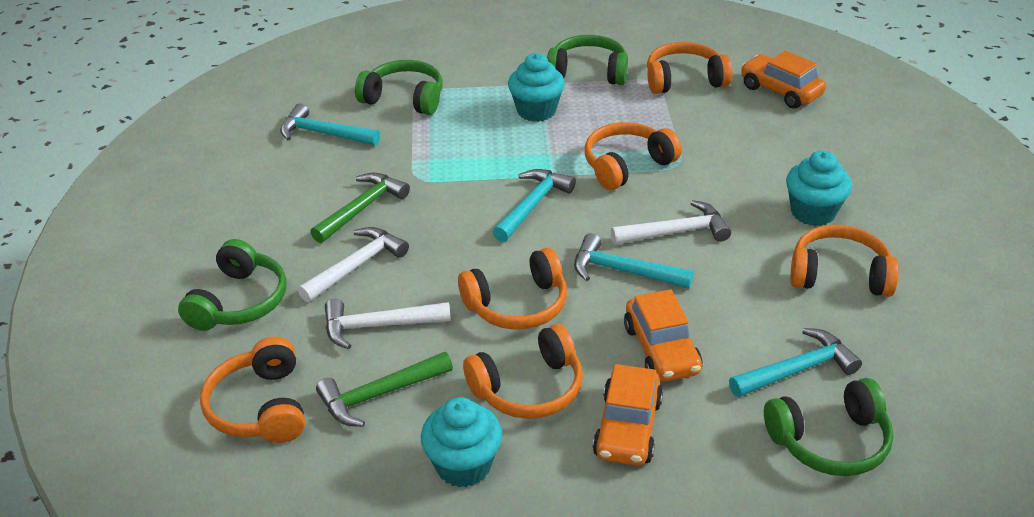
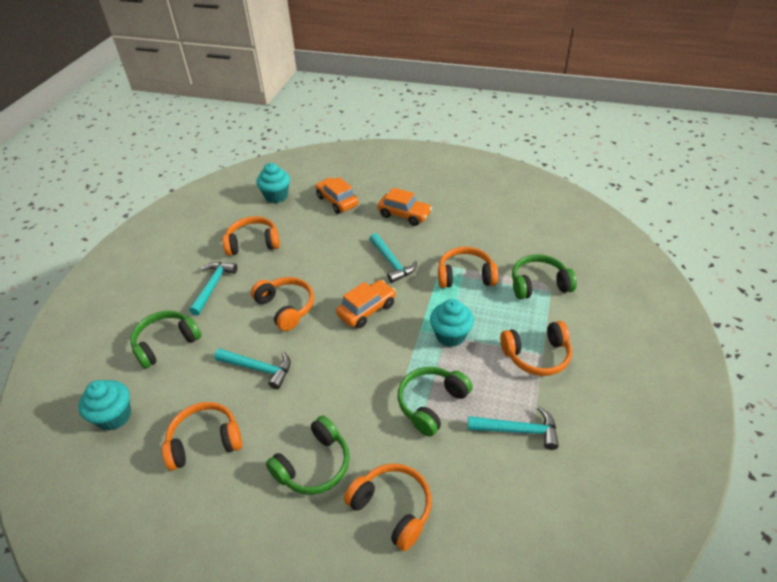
green hammer: [310,173,410,243] [316,352,453,427] = 2 -> none = 0
white hammer: [298,227,409,302] [325,299,451,349] [611,200,731,245] = 3 -> none = 0

